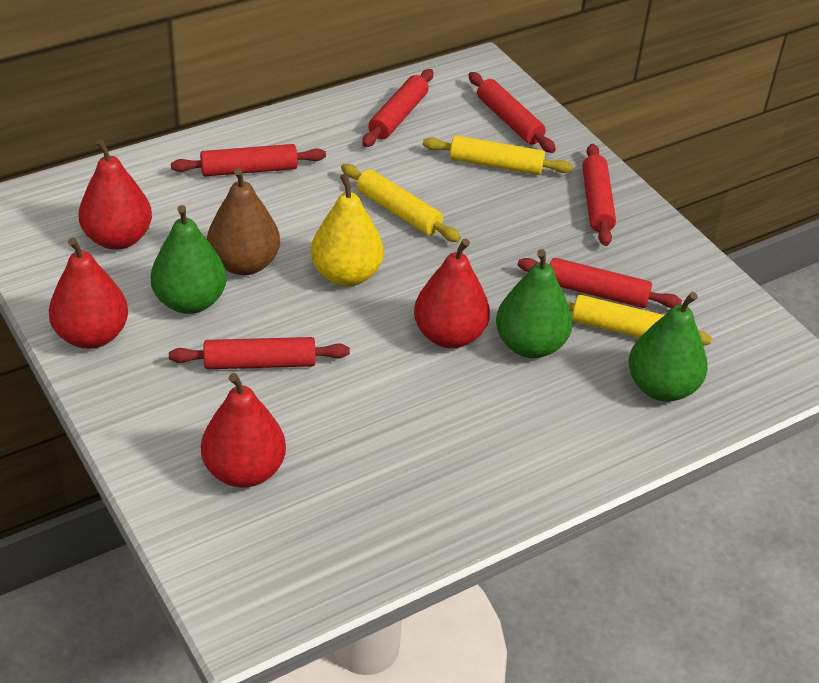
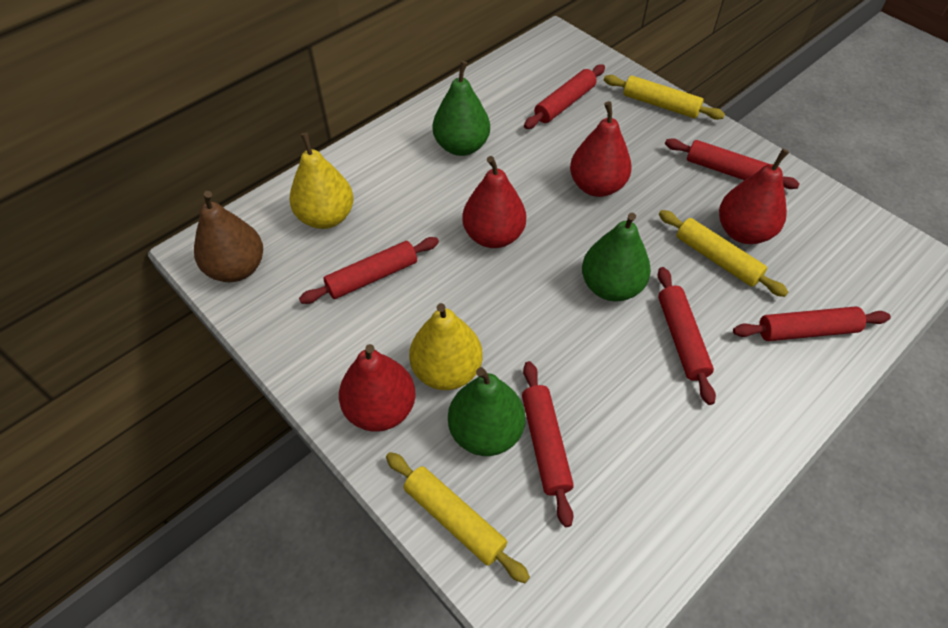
yellow pear: [311,174,384,286] = 1 -> [289,133,354,229] [409,303,483,390] = 2

